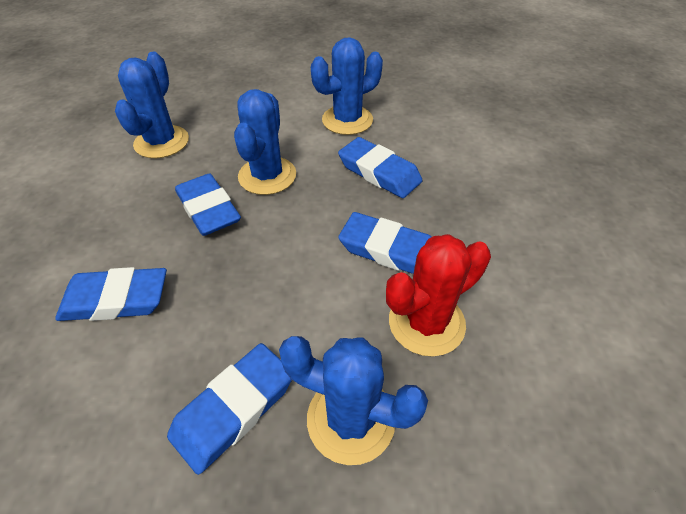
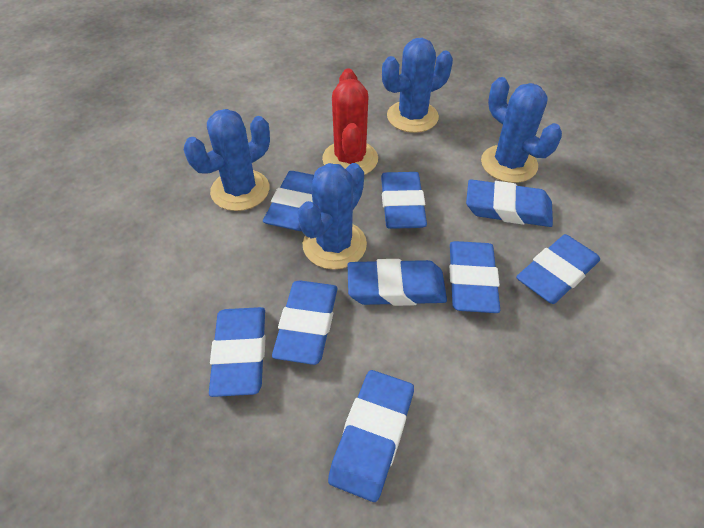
blue eraser: [55,267,167,321] [167,343,292,475] [175,173,241,236] [338,137,423,198] [338,212,432,274] = 5 -> [209,307,266,397] [263,171,314,231] [272,280,337,365] [328,370,414,502] [347,259,447,306] [381,172,427,229] [449,241,500,313] [466,179,553,227] [516,234,600,304] = 9

